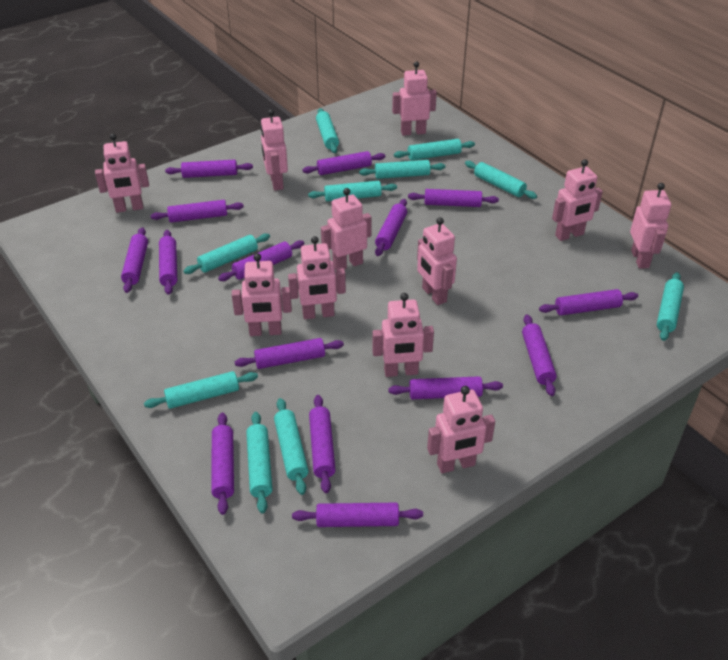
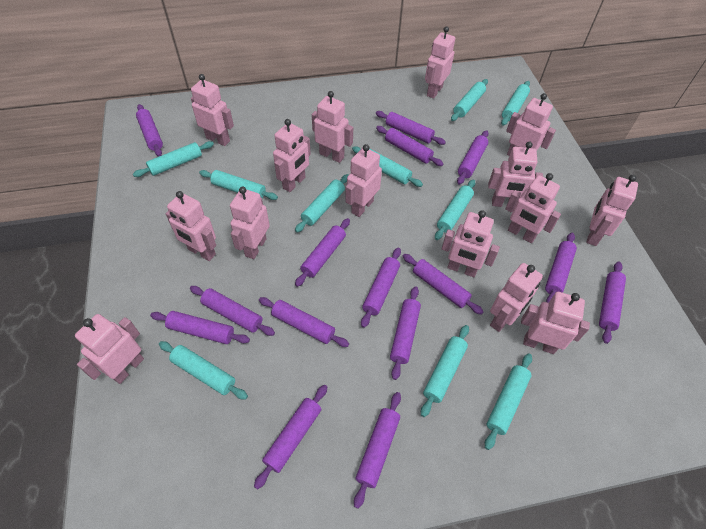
pink robot: [95,133,149,213] [232,253,292,336] [260,109,288,190] [288,236,346,319] [321,188,372,269] [372,293,434,377] [392,61,437,136] [417,217,457,305] [427,386,495,473] [552,159,603,241] [630,183,671,269] = 11 -> [75,314,144,384] [166,191,216,261] [191,74,234,146] [230,187,270,259] [273,119,311,192] [312,91,353,163] [345,144,382,217] [425,26,455,99] [442,210,500,277] [488,142,543,207] [490,263,543,332] [505,173,561,243] [506,93,556,156] [521,292,590,354] [586,175,638,246] = 15

